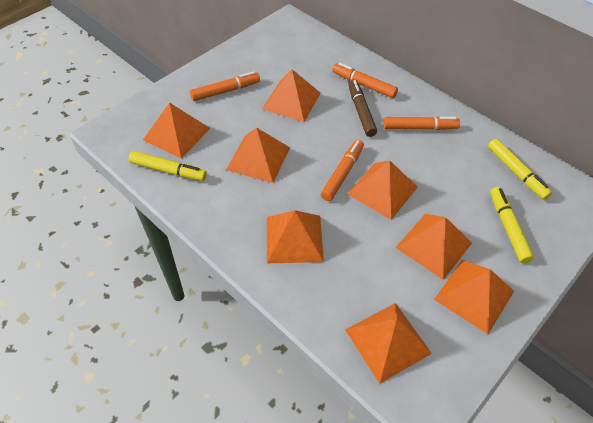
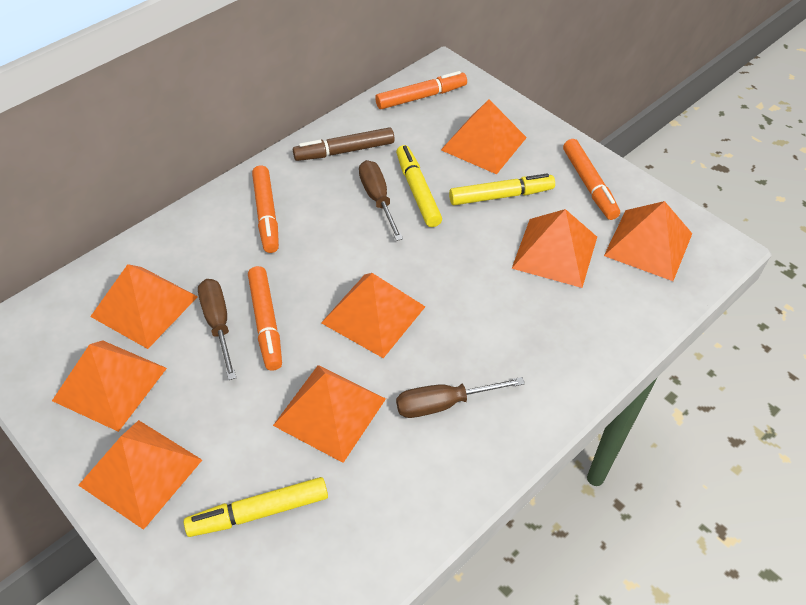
brown screwdriver: none = 0 -> [198,279,236,380] [359,160,403,241] [396,377,525,418] = 3

